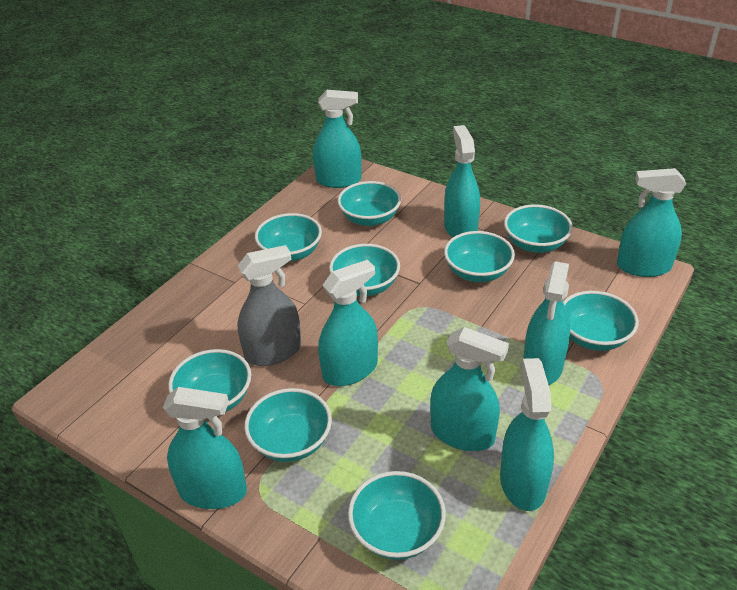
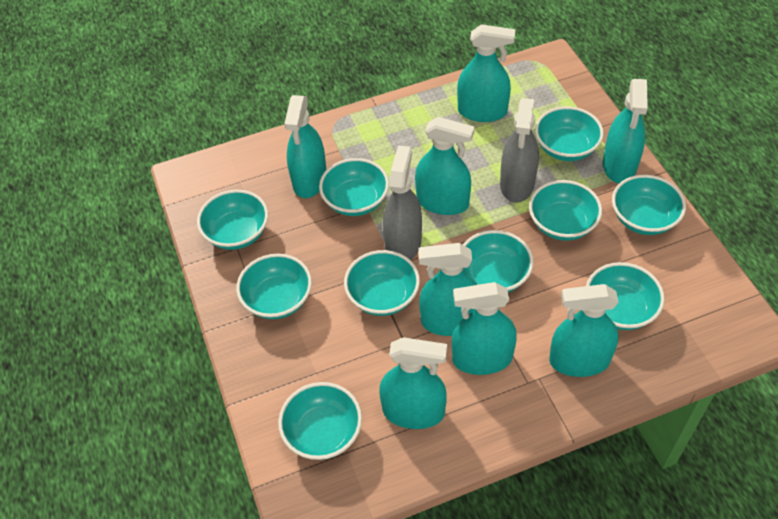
grey spray bottle: [237,245,301,366] = 1 -> [383,145,422,260] [500,98,539,203] = 2
turquoise bowl: [168,349,251,412] [244,388,332,462] [255,213,322,261] [329,244,400,296] [337,181,401,226] [348,471,446,560] [444,231,515,282] [504,205,573,253] [563,291,639,351] = 9 -> [197,190,268,250] [236,254,312,319] [278,382,362,460] [319,158,389,216] [344,250,420,316] [463,230,534,292] [529,180,602,241] [535,106,604,161] [586,262,665,330] [612,175,686,235] = 10

